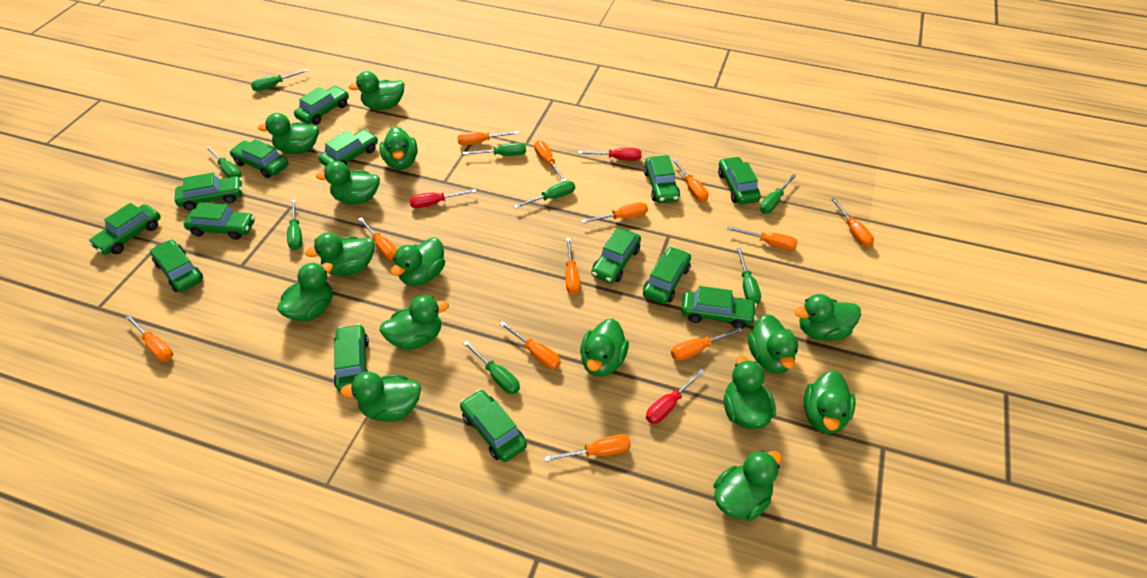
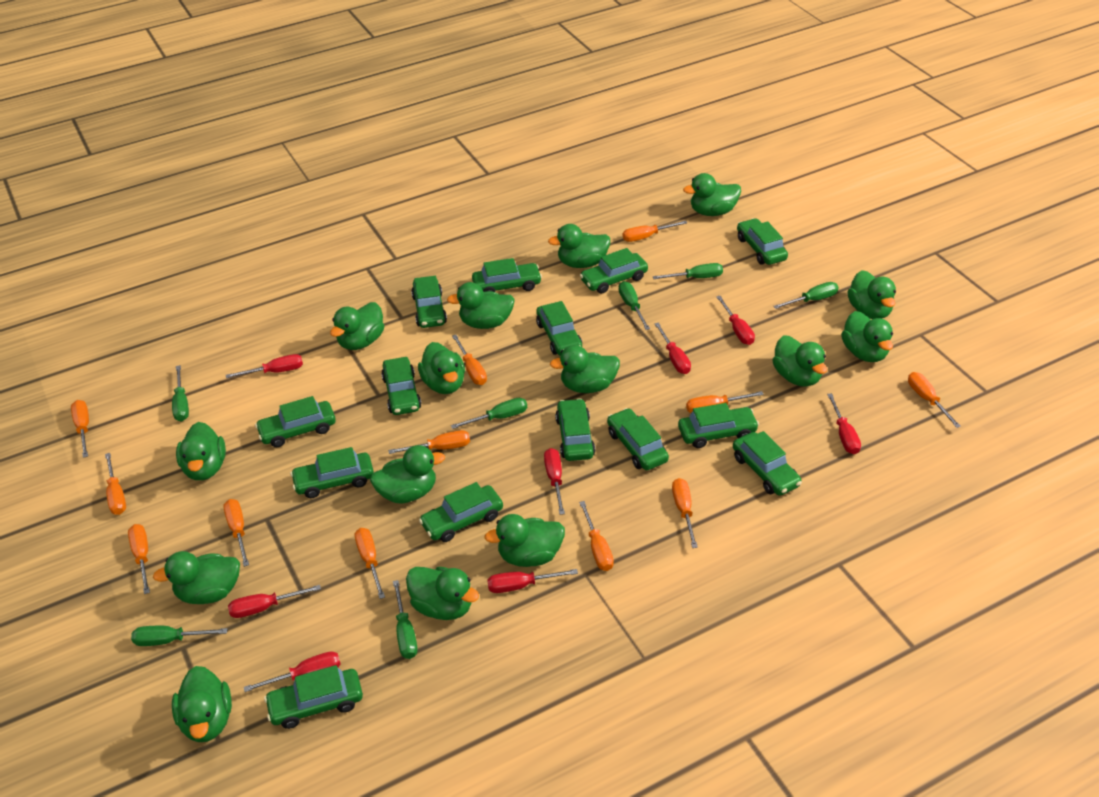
green screwdriver: [206,146,242,178] [251,69,308,91] [287,200,302,250] [463,143,526,156] [463,341,520,394] [514,181,575,209] [736,248,761,305] [759,174,796,214] = 8 -> [131,626,227,646] [172,365,189,421] [393,580,418,659] [451,398,527,429] [618,281,650,330] [653,263,723,279] [773,282,838,309] = 7
red screwdriver: [409,189,476,208] [578,148,642,161] [646,369,705,424] = 3 -> [226,354,303,378] [228,585,321,618] [244,651,341,692] [487,569,578,593] [544,448,565,515] [654,322,691,374] [716,296,755,345] [827,393,861,454] = 8

